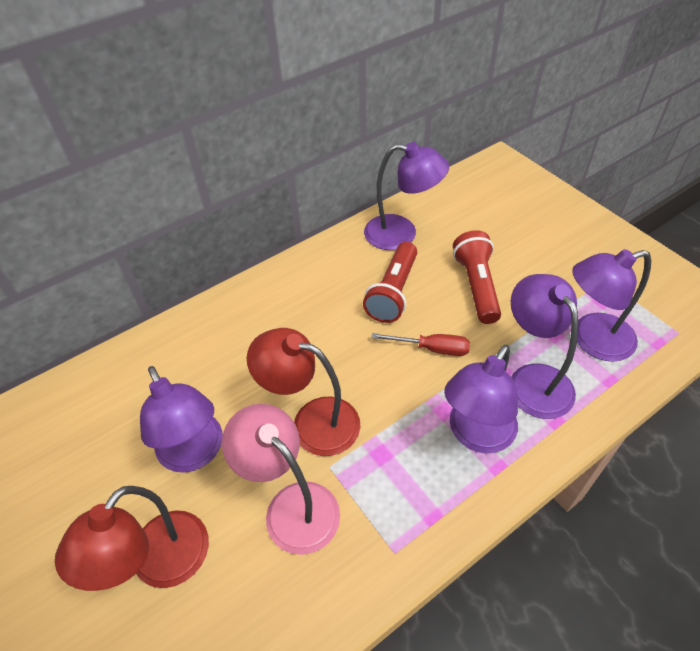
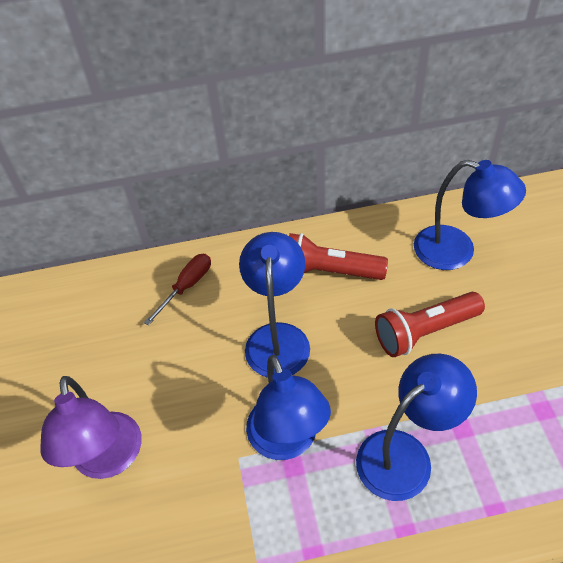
blue lamp: none = 0 -> [239,232,310,378] [246,355,331,460] [356,354,477,501] [414,160,526,270] = 4
pink lamp: [222,404,340,555] = 1 -> none = 0
purple lamp: [140,366,223,473] [364,142,449,250] [444,344,518,453] [511,274,579,419] [572,249,651,362] = 5 -> [40,376,142,479] = 1
red lamp: [55,486,209,591] [247,328,360,456] = 2 -> none = 0

